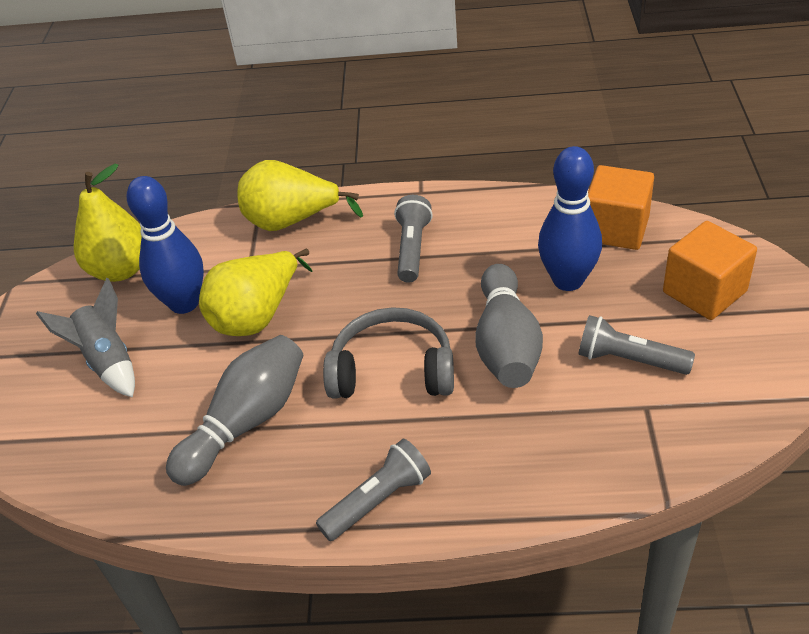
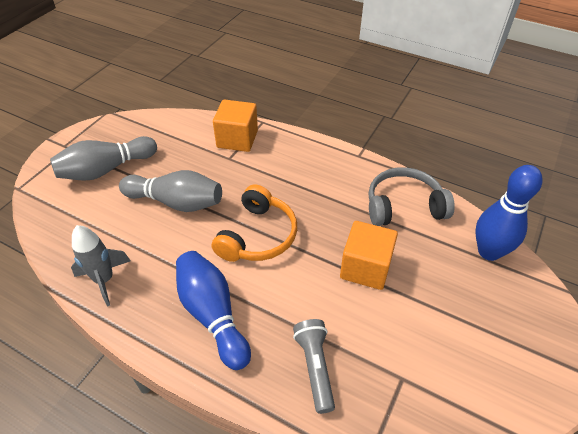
grey flashlight: [316,439,431,541] [394,195,433,283] [578,315,695,375] = 3 -> [293,319,335,414] = 1
orange headphones: none = 0 -> [212,184,297,262] = 1
yellow pear: [74,164,142,282] [199,249,313,336] [237,160,363,231] = 3 -> none = 0

